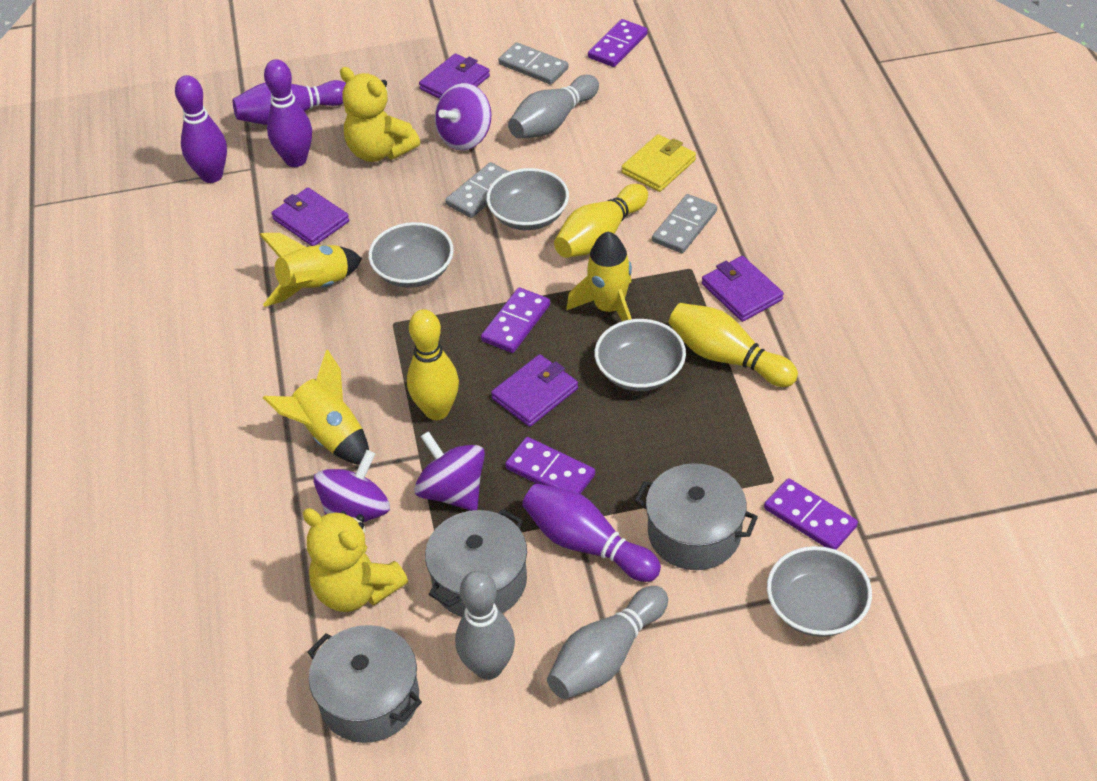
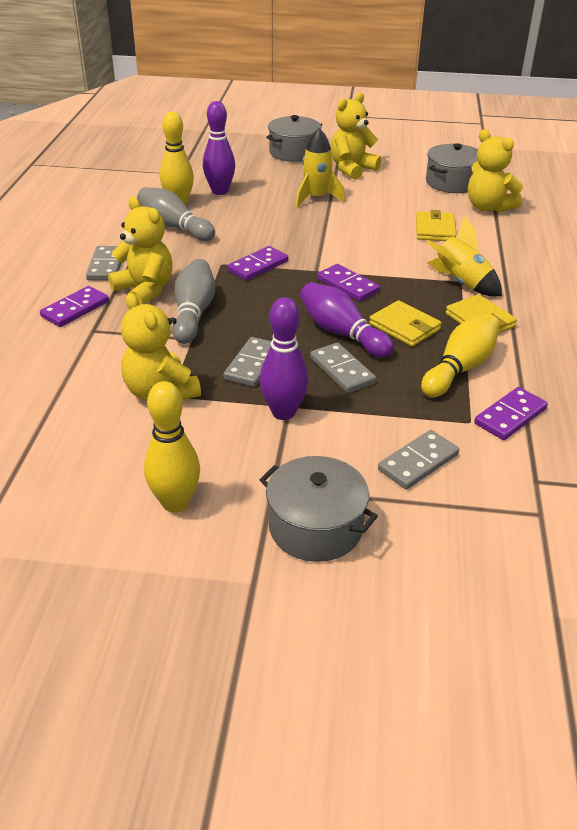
grey bowl: [368,222,454,288] [486,168,569,230] [595,319,686,391] [767,546,872,637] = 4 -> none = 0
grey bowling pin: [455,571,515,680] [508,75,599,138] [547,586,668,699] = 3 -> [137,187,215,241] [173,259,215,344] = 2
grey domino: [445,162,509,218] [498,42,569,85] [652,194,717,253] = 3 -> [86,246,121,281] [223,337,271,387] [310,343,376,393] [378,430,459,490] = 4
purple bowling pin: [175,75,227,183] [233,80,346,125] [264,59,312,167] [522,484,661,582] = 4 -> [203,101,235,195] [260,297,309,420] [300,282,394,358] = 3
purple spinning top: [314,450,390,522] [414,431,485,511] [435,83,491,150] = 3 -> none = 0
purple wallet: [271,188,349,246] [419,54,490,99] [491,354,578,427] [702,256,784,322] = 4 -> none = 0
yellow rocket: [259,233,362,307] [263,350,369,465] [567,232,632,321] = 3 -> [296,128,345,207] [426,216,502,296] = 2
yellow teddy bear: [303,508,408,612] [340,67,420,162] = 2 -> [108,197,173,305] [121,293,201,401] [331,92,381,180] [468,129,523,213] = 4
yellow wallet: [621,134,696,192] = 1 -> [369,300,442,347] [416,210,457,241] [446,294,517,334] = 3

